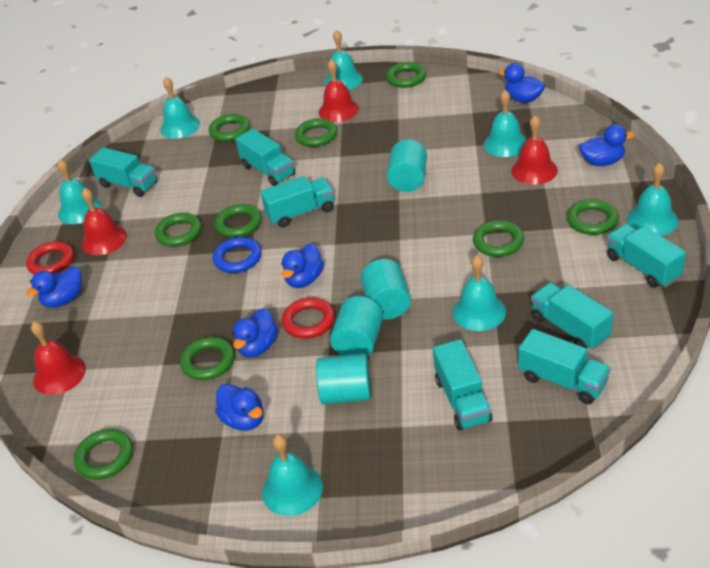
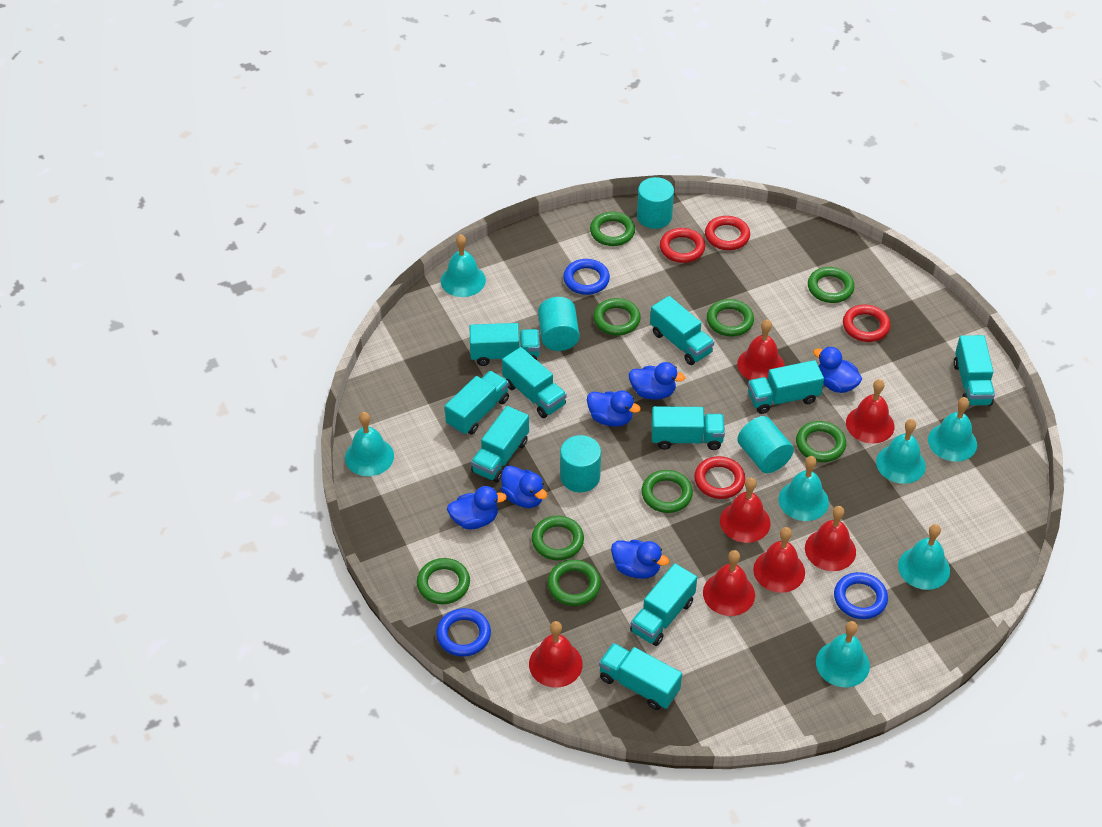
blue ring: [213,237,262,273] = 1 -> [436,608,491,657] [563,259,610,295] [834,572,888,619] = 3
red bell: [31,321,86,395] [82,188,127,255] [319,59,359,122] [511,115,558,185] = 4 -> [529,621,583,687] [703,550,755,616] [720,478,771,543] [737,319,784,380] [753,527,805,593] [805,506,856,571] [846,379,894,444] = 7
red ring: [26,241,74,275] [282,298,335,339] = 2 -> [660,228,705,263] [694,456,746,499] [705,216,750,250] [843,304,890,342] = 4
turquoise truck: [89,147,158,197] [235,129,295,186] [260,176,334,227] [433,339,492,431] [518,329,611,404] [531,283,613,350] [607,224,686,288] = 7 -> [445,371,509,435] [469,323,540,366] [471,406,529,482] [502,347,567,418] [599,643,682,710] [630,563,697,646] [650,296,714,365] [651,406,725,450] [748,360,824,414] [954,335,995,406] = 10

